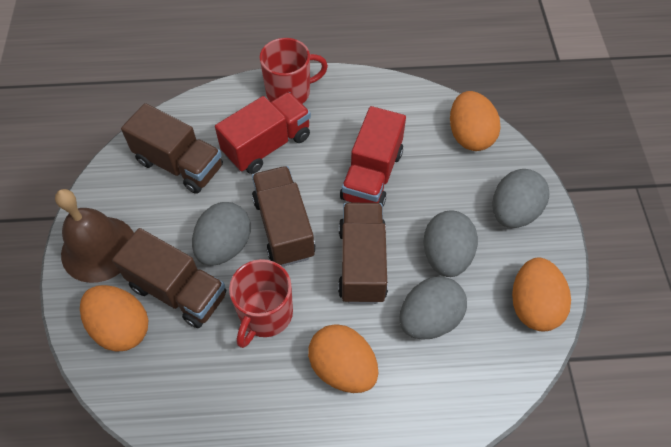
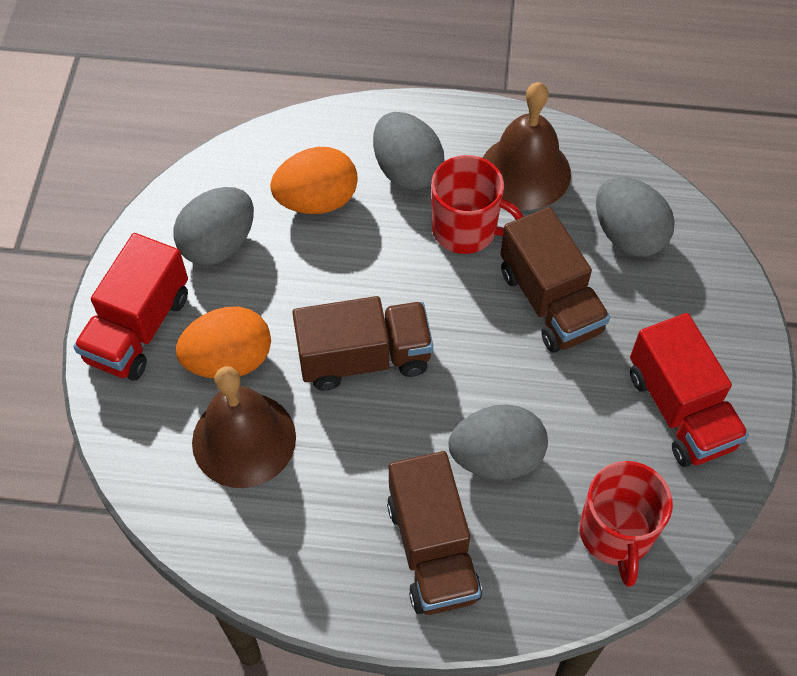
brown bell: [55,189,134,283] = 1 -> [192,366,296,488] [483,82,571,210] = 2
brown truck: [112,228,226,328] [121,103,223,194] [252,166,316,267] [338,203,388,304] = 4 -> [292,296,433,391] [387,451,482,615] [500,207,610,353] = 3
orange egg: [80,285,148,352] [308,324,378,393] [450,91,501,151] [512,257,571,331] = 4 -> [176,307,271,378] [270,147,358,214] = 2

